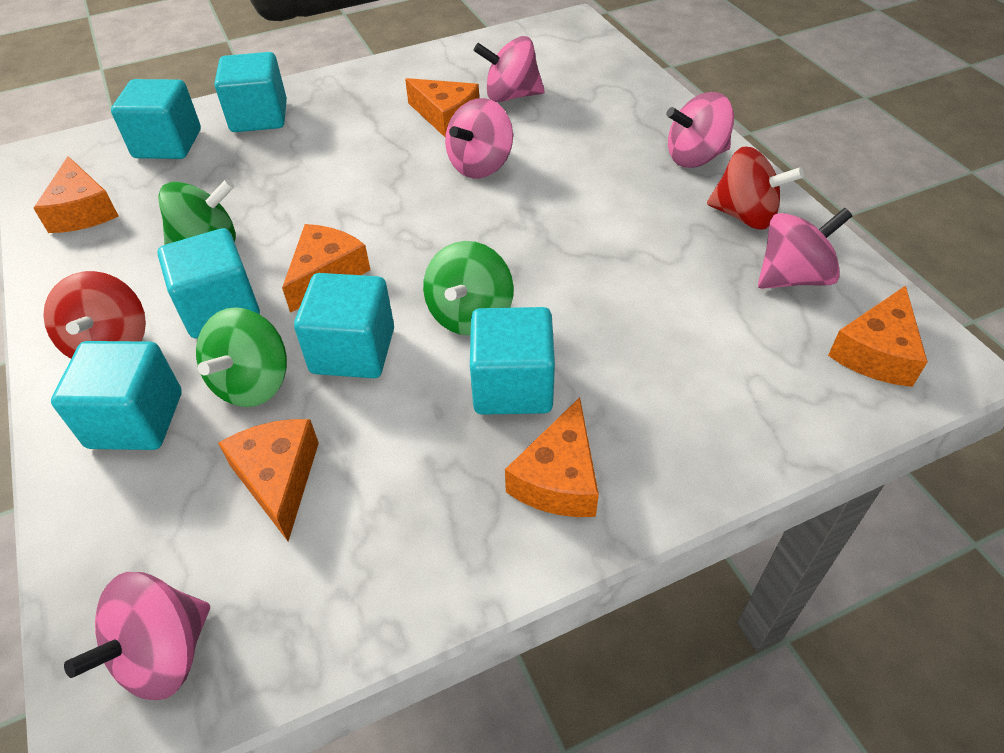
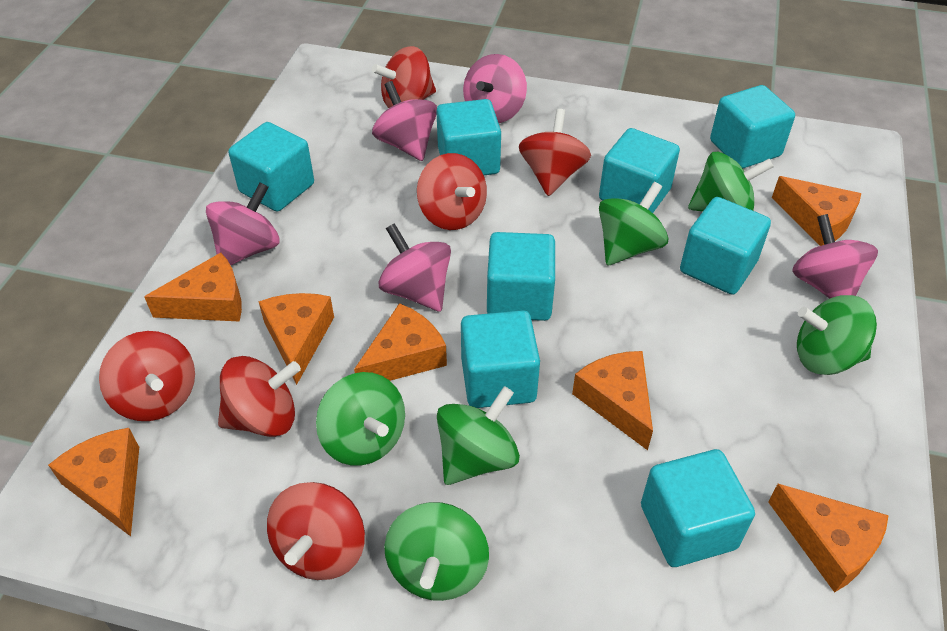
green spinning top: [158,179,236,245] [196,307,287,407] [423,241,514,336] = 3 -> [316,372,405,466] [384,502,489,601] [437,386,520,485] [599,182,669,265] [688,152,774,212] [797,295,877,375] = 6
orange cheese: [33,156,119,233] [218,419,319,541] [282,224,370,313] [405,78,479,137] [505,397,599,517] [828,286,928,387] = 6 -> [48,428,139,536] [144,253,242,322] [258,293,334,385] [354,303,447,381] [572,351,653,450] [768,484,889,593] [772,176,861,246] = 7
red spinning top: [43,271,146,359] [707,147,804,230] = 2 -> [99,331,195,421] [218,356,301,437] [267,482,365,580] [372,46,436,108] [417,153,487,230] [519,109,591,196] = 6
turquoise cube: [51,341,182,450] [111,79,201,159] [158,228,260,338] [215,52,287,132] [294,273,394,378] [470,307,555,415] = 6 -> [228,122,314,212] [436,99,501,175] [461,310,540,408] [487,232,555,321] [599,128,680,213] [641,449,755,567] [680,197,771,295] [710,85,795,169] = 8

